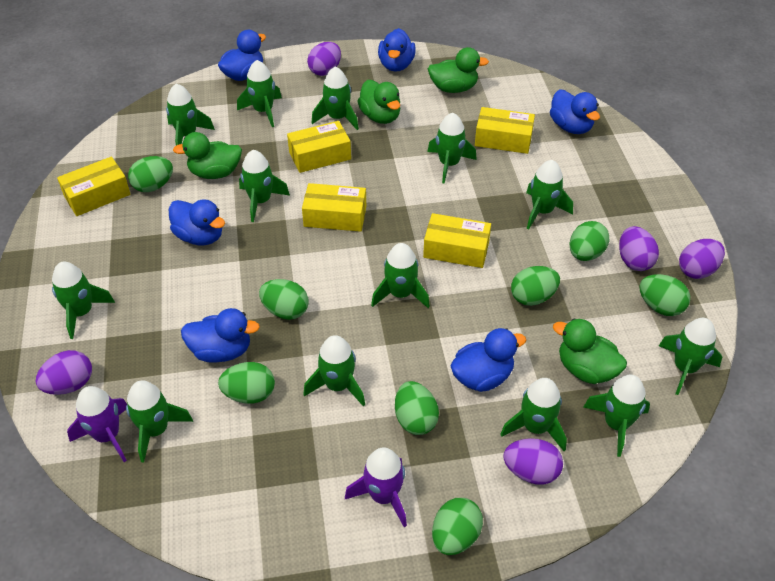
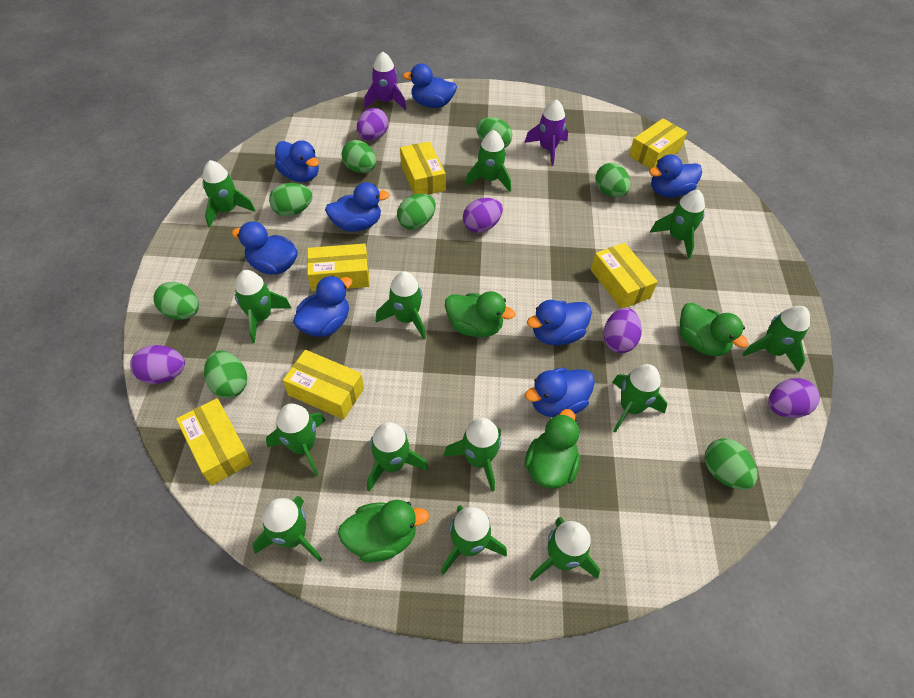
blue duck: [169,199,225,245] [181,308,260,363] [218,30,266,81] [378,28,416,71] [450,328,526,392] [550,89,600,134] = 6 -> [232,222,298,275] [275,140,319,182] [293,276,352,337] [325,182,390,232] [402,63,457,108] [525,368,595,417] [527,300,592,345] [649,154,702,198] = 8
yellow box: [57,157,131,216] [287,121,351,173] [302,183,366,232] [423,213,491,268] [475,107,535,154] = 5 -> [176,398,252,485] [283,350,364,420] [307,244,370,292] [400,141,446,195] [591,243,658,308] [629,118,687,169] = 6

